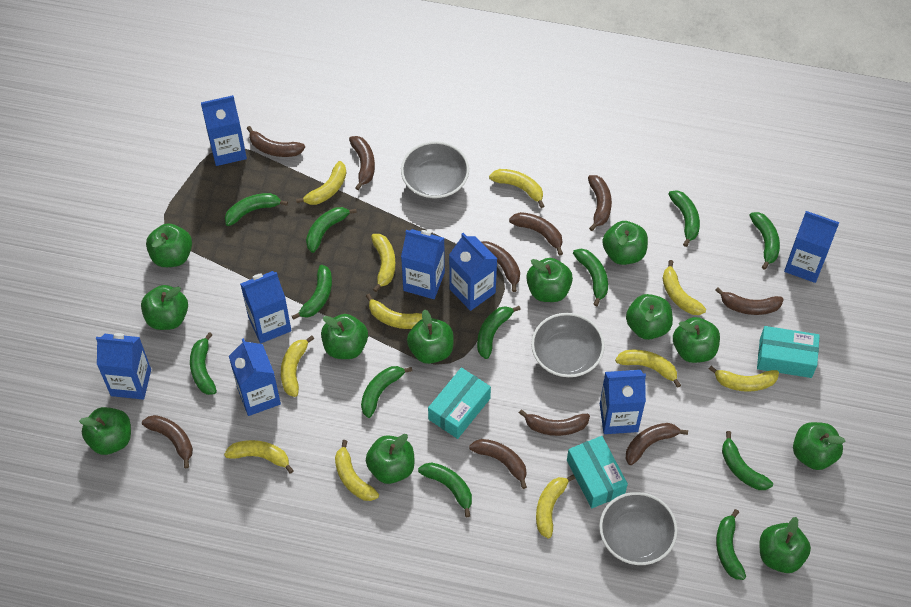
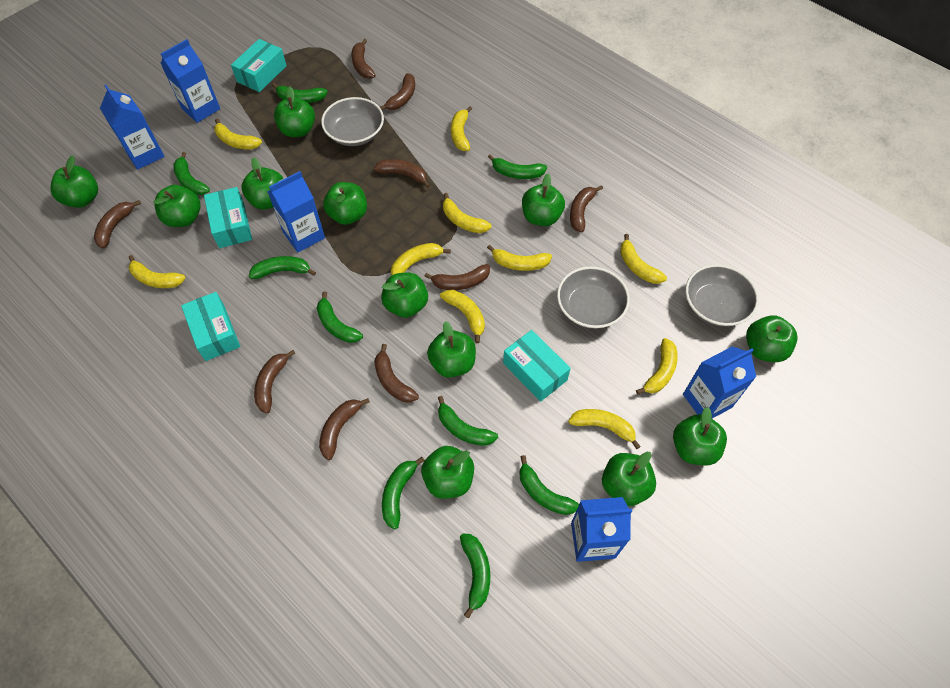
blue carton: [96,333,151,400] [201,95,247,166] [229,338,281,416] [241,271,291,343] [401,229,445,299] [449,233,497,311] [600,370,646,434] [784,211,839,283] = 8 -> [100,85,165,170] [160,39,220,123] [267,171,325,252] [571,497,632,562] [683,346,756,418] = 5
brown banana: [142,415,193,468] [247,126,305,157] [349,136,375,190] [469,439,527,489] [482,241,520,292] [509,212,563,256] [519,409,590,436] [588,175,612,231] [626,423,688,465] [715,287,784,315] = 10 -> [94,200,141,249] [254,350,295,414] [319,398,370,460] [351,39,376,79] [374,159,430,188] [374,344,419,402] [380,73,415,110] [424,264,490,290] [570,185,603,232] = 9
green banana: [190,332,217,395] [225,193,288,226] [292,265,332,320] [306,207,357,253] [361,366,412,418] [418,462,472,517] [477,306,521,359] [573,249,608,306] [668,190,700,247] [716,509,746,580] [722,431,773,490] [749,212,780,270] = 12 -> [173,152,210,195] [249,256,316,279] [272,83,328,103] [317,292,363,343] [382,457,425,530] [438,396,498,446] [460,533,490,619] [488,154,547,179] [520,455,579,515] = 9
turquoise box: [428,368,491,439] [567,436,628,509] [757,326,820,378] = 3 -> [181,292,240,361] [204,187,252,248] [231,39,287,92] [503,330,571,402] = 4
yellow banana: [224,440,294,474] [281,335,314,397] [296,161,346,205] [335,440,379,501] [366,294,422,329] [371,234,396,292] [489,169,544,208] [536,474,575,539] [615,350,681,388] [662,260,706,315] [709,366,779,392] = 11 -> [129,255,185,288] [214,118,262,149] [391,243,451,275] [440,290,485,343] [443,193,491,233] [451,106,472,151] [487,245,552,271] [568,409,641,449] [620,234,667,284] [636,338,678,395] = 10

